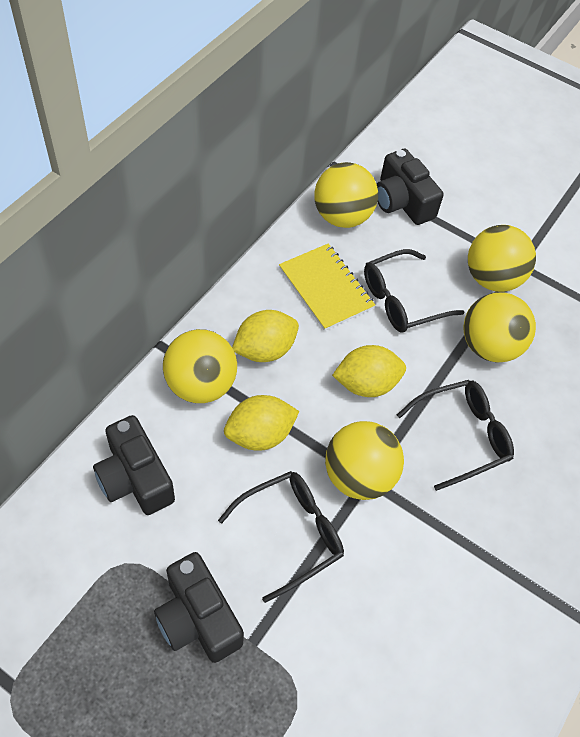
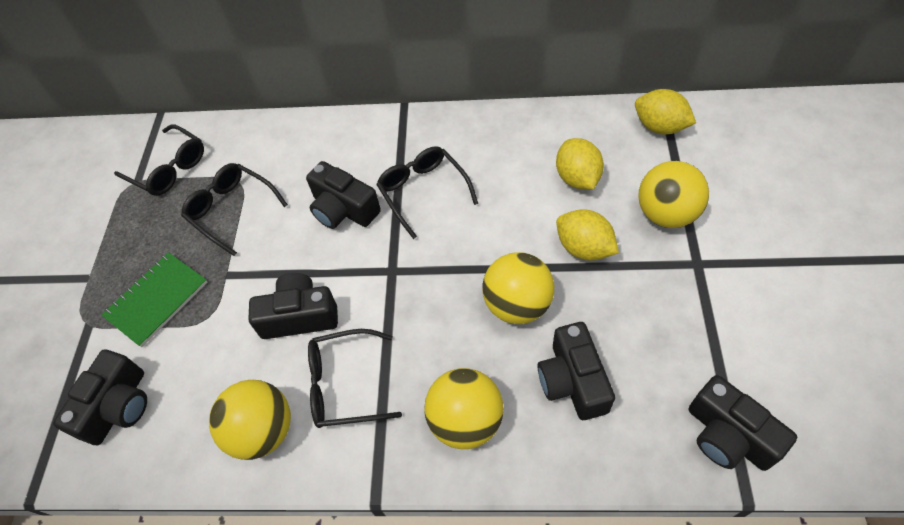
black camera: [93,415,175,515] [154,552,244,663] [377,149,444,225] = 3 -> [53,349,147,445] [249,273,338,339] [306,161,381,229] [538,322,615,420] [689,375,797,471] = 5
black glasses: [218,471,344,603] [364,249,464,333] [397,380,514,491] = 3 -> [114,124,204,196] [181,163,288,256] [308,329,402,428] [376,146,478,239] = 4
green notebook: none = 0 -> [101,252,208,347] = 1
yellow ball: [163,329,237,403] [314,162,378,228] [325,421,404,500] [463,292,536,363] [468,225,536,292] = 5 -> [209,380,291,460] [424,368,504,449] [482,252,554,324] [638,161,709,228] = 4
yellow notebook: [279,244,375,331] = 1 -> none = 0

